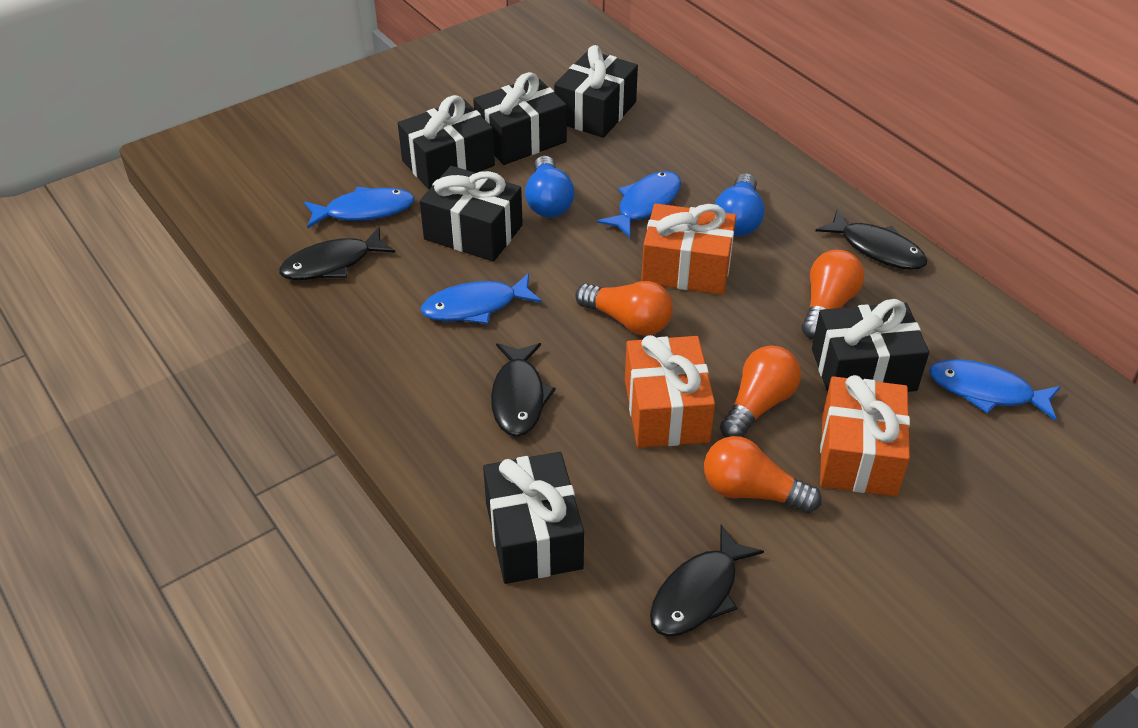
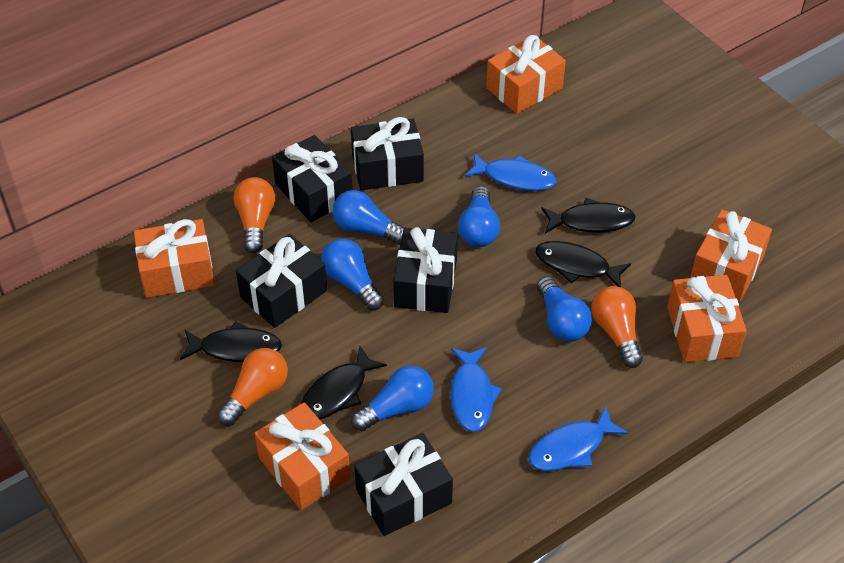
black gift: [398,95,495,190] [420,166,523,262] [473,72,567,165] [483,452,584,584] [554,45,638,138] [812,299,929,393] = 6 -> [236,234,327,328] [272,135,352,222] [351,117,424,190] [354,433,453,536] [393,227,458,313] = 5
blue fish: [304,186,415,228] [421,273,542,324] [597,171,681,238] [929,359,1061,421] = 4 -> [451,347,502,432] [465,153,557,191] [528,406,628,471] = 3
blue light bulb: [525,156,575,218] [715,173,765,236] = 2 -> [321,239,384,310] [332,190,404,245] [351,366,434,431] [458,186,500,247] [537,276,592,341] = 5
orange gift: [625,335,715,448] [641,203,736,295] [820,375,910,496] = 3 -> [134,219,215,298] [254,402,350,510] [486,35,566,114] [667,275,747,363] [690,209,772,302] = 5
orange light bulb: [575,281,673,336] [704,436,821,513] [720,345,801,438] [802,250,864,339] = 4 -> [217,348,288,426] [234,177,275,253] [591,286,643,368] = 3

